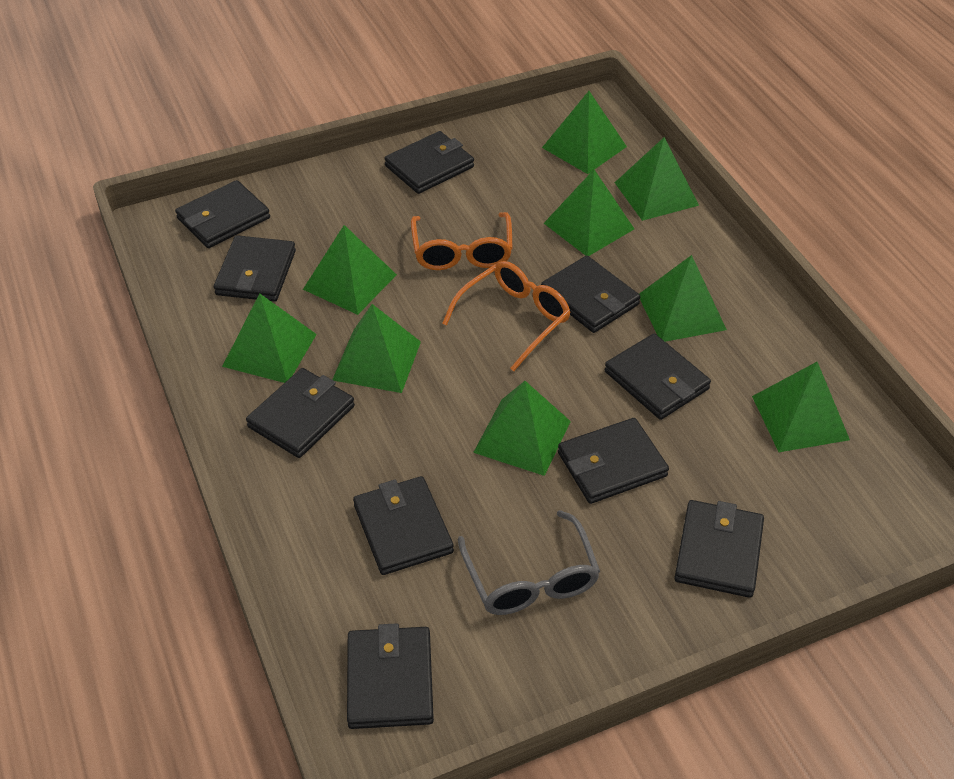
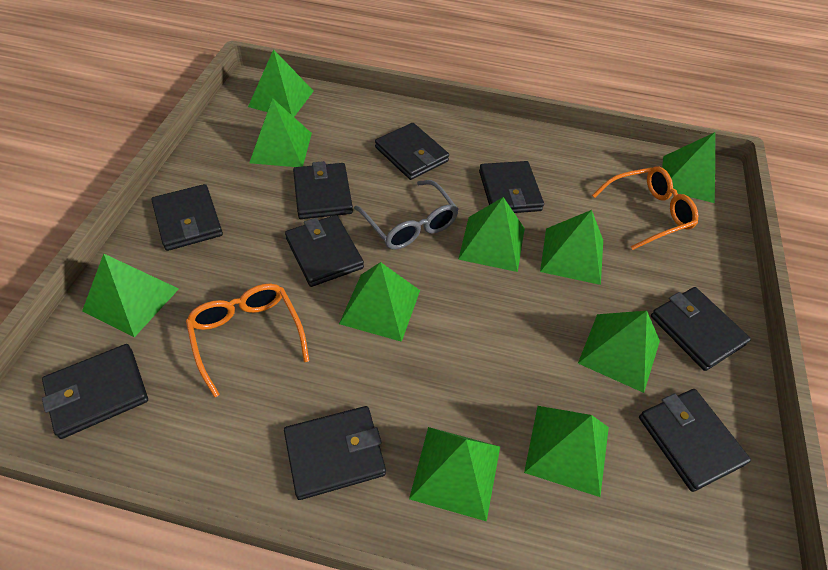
black wallet: [175,180,270,248] [214,235,296,302] [246,368,355,458] [347,623,434,729] [353,476,454,575] [384,131,474,194] [541,256,640,333] [558,418,669,504] [605,334,711,420] [675,500,764,598] = 10 -> [42,344,148,439] [151,184,223,251] [284,406,386,500] [285,215,364,287] [293,161,353,219] [375,123,449,180] [479,161,544,213] [639,389,751,492] [651,287,751,371] = 9
green pyramid: [222,293,317,383] [303,225,397,315] [332,304,421,393] [473,381,571,476] [542,91,627,174] [544,169,634,256] [615,137,699,221] [639,255,727,342] [752,362,850,452] = 9 -> [82,254,179,337] [248,49,314,117] [249,98,312,167] [339,262,420,342] [409,427,500,522] [458,197,525,272] [524,406,609,497] [540,210,603,285] [578,311,660,393] [662,132,715,203] = 10

